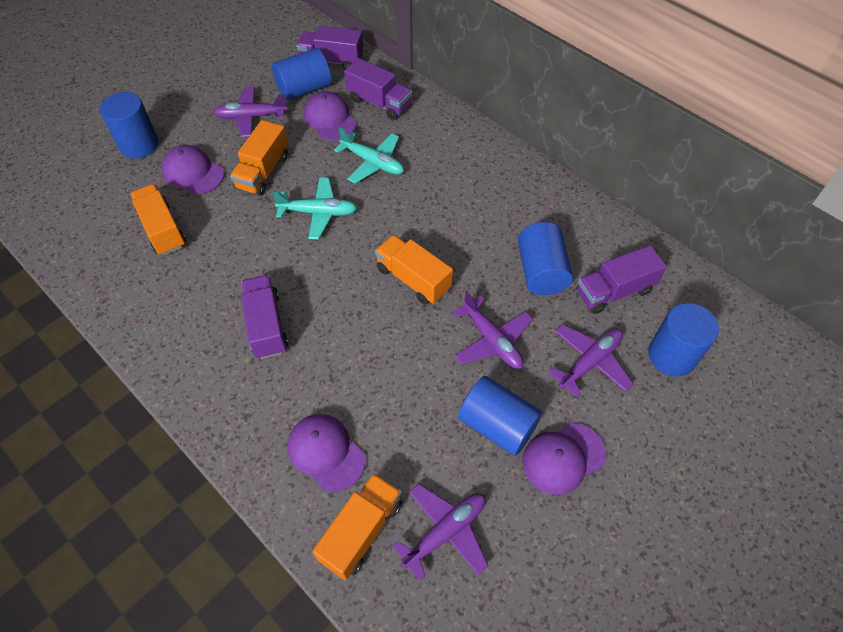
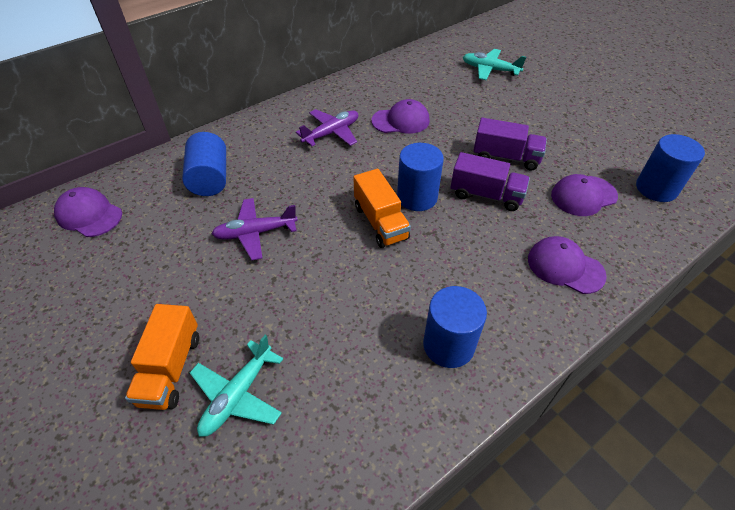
blue cylinder: [100,92,159,159] [272,48,331,100] [458,376,543,456] [518,222,573,295] [648,303,719,377] = 5 -> [182,132,226,196] [397,143,444,211] [423,286,487,368] [636,134,705,202] = 4
orange truck: [130,184,186,255] [230,120,288,196] [312,473,402,580] [375,235,453,304] = 4 -> [125,304,199,410] [353,169,411,248] = 2
purple plane: [213,87,288,137] [393,484,488,581] [453,291,533,369] [549,324,633,397] = 4 -> [212,198,298,260] [296,109,358,146] = 2
purple truck: [241,275,288,359] [296,26,363,70] [344,58,412,120] [577,245,667,314] = 4 -> [451,152,530,211] [473,118,547,170] = 2

